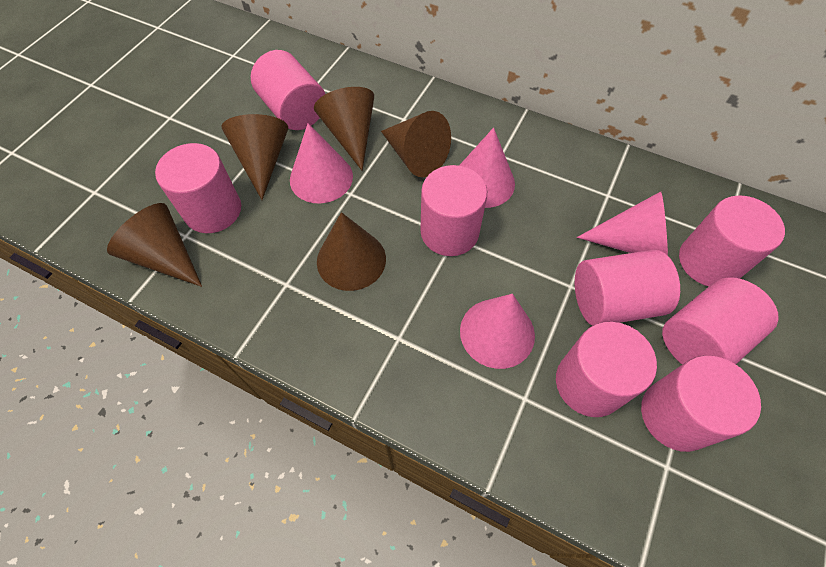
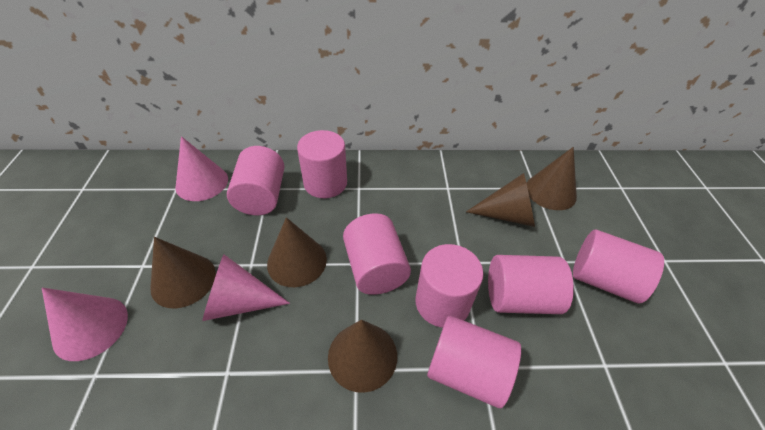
pink cone: [290,123,353,203] [459,127,515,208] [460,294,535,369] [577,191,668,255] = 4 -> [42,288,128,361] [176,136,228,201] [202,254,290,321] = 3
pink cylinder: [155,143,241,233] [251,50,325,130] [420,165,487,256] [556,322,657,417] [575,249,680,326] [641,356,761,452] [662,277,779,364] [679,195,785,286] = 8 -> [227,146,284,215] [297,130,347,198] [343,213,411,295] [415,244,484,328] [427,315,521,408] [488,255,574,314] [573,230,664,304] = 7

